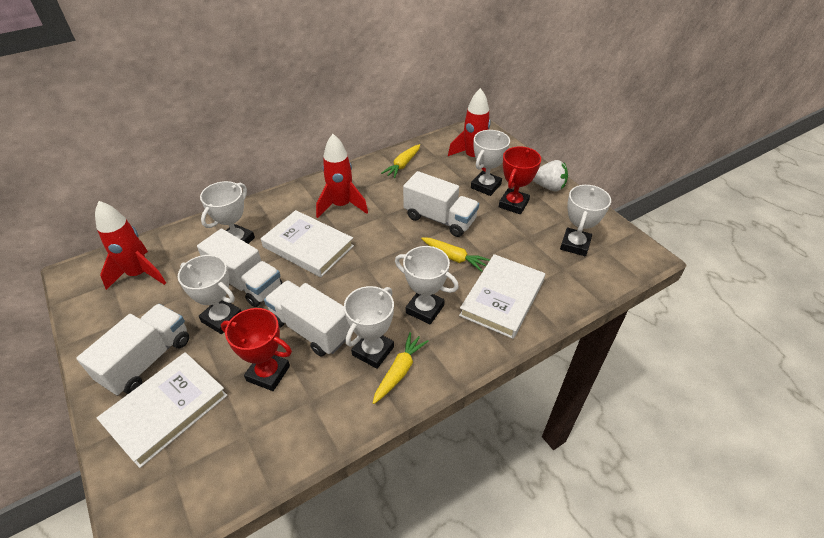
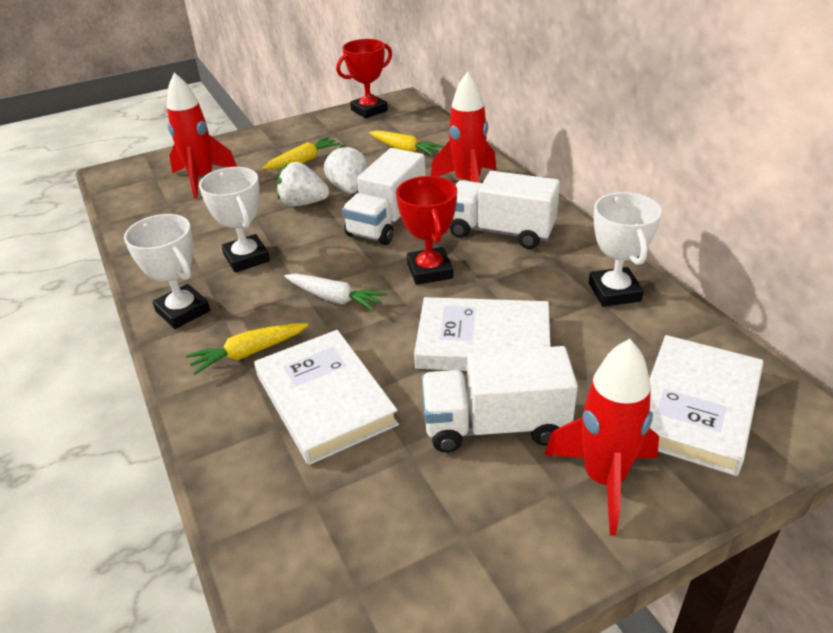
white carrot: none = 0 -> [284,274,387,311] = 1
white strawberry: [533,160,568,191] = 1 -> [277,162,329,206] [324,145,367,194] = 2
white trophy: [178,255,242,334] [200,181,255,244] [344,286,394,369] [395,246,459,324] [471,130,510,196] [560,185,611,256] = 6 -> [124,214,210,329] [199,167,270,272] [589,192,662,307] = 3
white truck: [76,304,189,396] [197,229,282,307] [264,280,350,357] [403,171,479,237] = 4 -> [342,148,425,245] [421,346,578,453] [449,171,560,249] = 3

